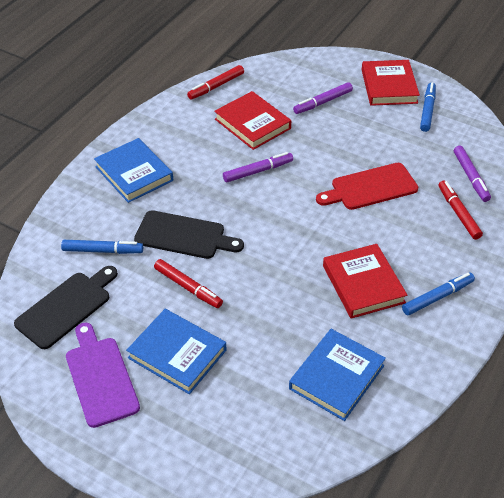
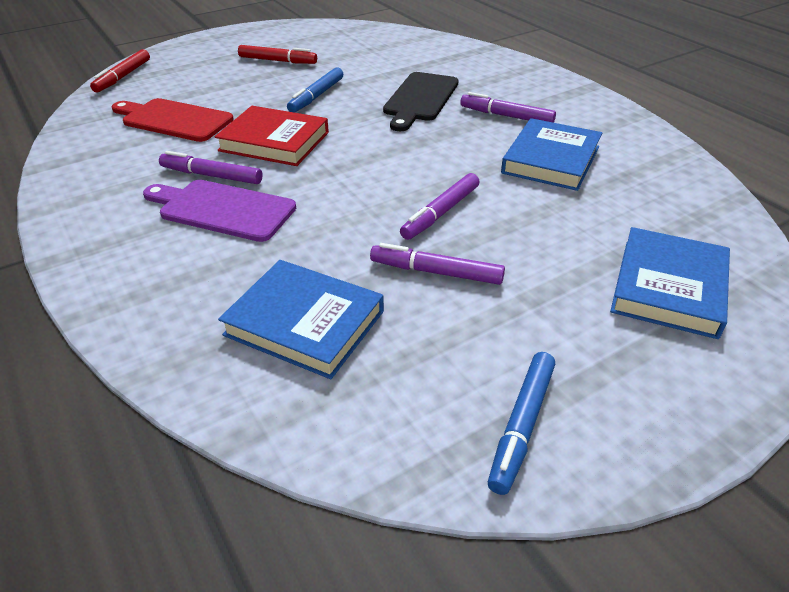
black cutting board: [14,266,118,349] [134,210,244,259] = 2 -> [383,72,459,131] = 1
blue marker: [61,240,143,254] [402,272,475,315] [420,83,436,132] = 3 -> [287,67,343,113] [488,352,555,495] = 2
purple marker: [223,152,293,182] [293,82,353,114] [454,146,491,202] = 3 -> [159,151,263,184] [370,243,505,285] [400,173,480,240] [460,92,556,123] = 4
red book: [214,91,291,150] [323,244,407,319] [362,60,420,106] = 3 -> [215,106,329,166] = 1
red marker: [154,259,223,308] [187,65,244,100] [439,180,483,240] = 3 -> [90,49,150,92] [238,45,317,64] = 2

